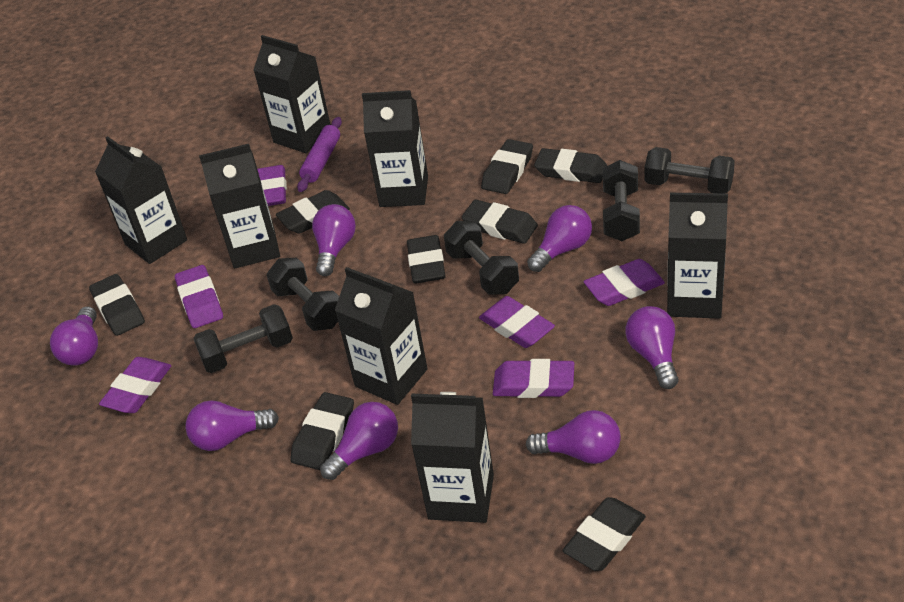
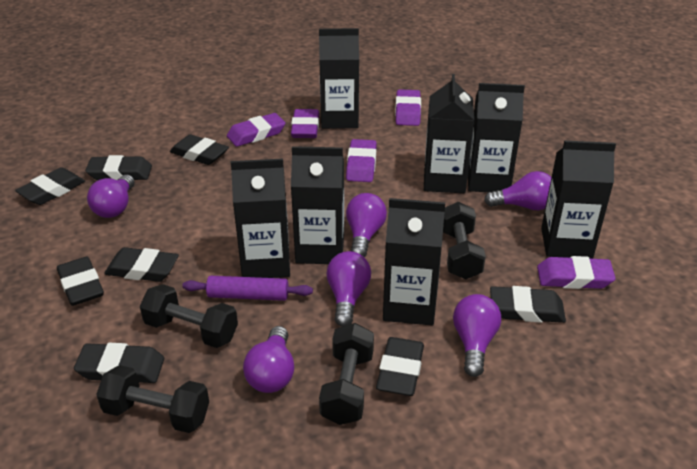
black dumbbell: [193,304,293,373] [266,258,339,331] [444,221,519,295] [603,160,640,241] [644,147,735,194] = 5 -> [96,365,209,433] [140,284,238,348] [319,323,374,425] [443,202,486,279] = 4
purple eraser: [99,357,171,413] [175,265,223,328] [257,165,287,206] [479,296,555,348] [493,359,574,398] [583,259,665,306] = 6 -> [227,113,286,147] [291,109,319,138] [346,139,377,182] [395,89,421,126] [537,256,616,289] = 5
purple light bulb: [50,306,98,365] [186,400,279,451] [312,204,356,276] [320,402,398,480] [526,410,621,464] [527,205,592,272] [625,306,679,389] = 7 -> [87,175,135,218] [243,326,294,393] [326,251,371,327] [346,193,387,257] [453,294,501,377] [484,171,552,210] = 6

